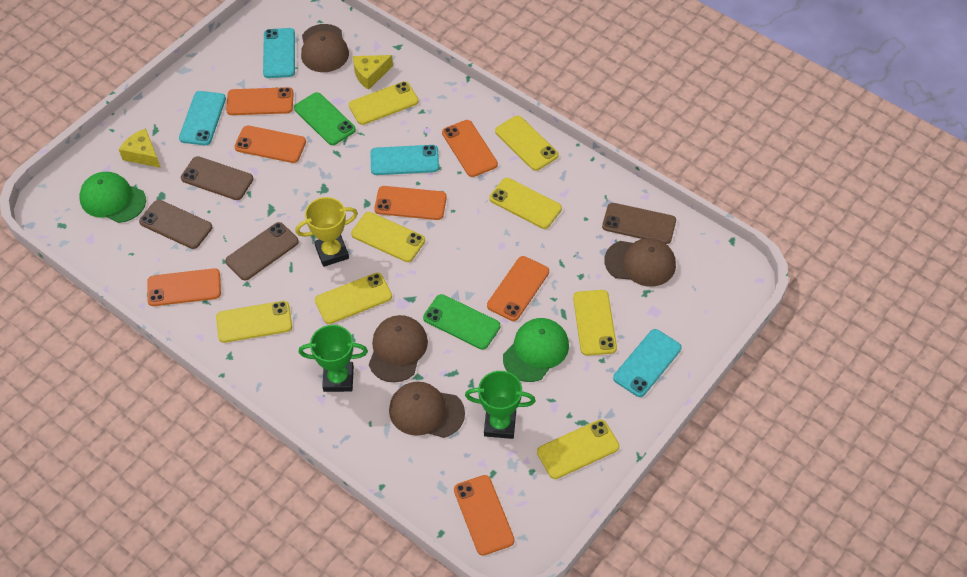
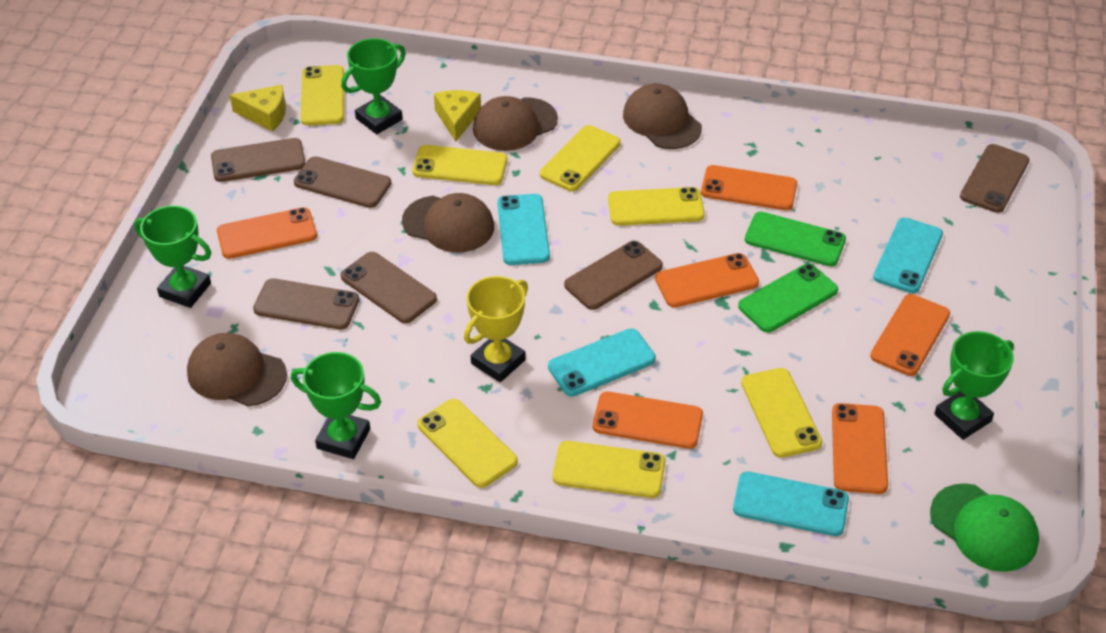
brown phone: [139,200,212,249] [181,156,253,200] [225,222,299,280] [602,203,676,244] = 4 -> [211,138,305,182] [253,278,359,330] [294,156,391,208] [340,252,437,323] [564,241,663,310] [960,144,1030,213] = 6
green cap: [79,172,146,223] [503,318,569,382] = 2 -> [930,483,1039,572] = 1
green trophy: [298,325,368,392] [465,371,536,439] = 2 -> [134,205,211,308] [291,352,381,459] [341,38,406,134] [934,331,1014,440] = 4
orange phone: [147,268,221,306] [226,87,294,115] [234,126,306,163] [374,186,447,220] [442,120,498,177] [454,475,515,556] [487,256,549,321] = 7 -> [217,207,317,259] [593,391,703,449] [655,253,759,307] [701,165,797,210] [832,403,888,494] [870,294,950,376] = 6
yellow phone: [216,301,292,343] [315,273,392,324] [349,81,419,125] [351,212,425,262] [489,178,562,229] [495,116,559,171] [537,420,619,479] [573,290,617,356] = 8 -> [301,65,344,126] [412,145,508,185] [418,399,518,488] [540,125,621,191] [553,441,665,498] [608,187,705,226] [741,368,823,458] = 7

